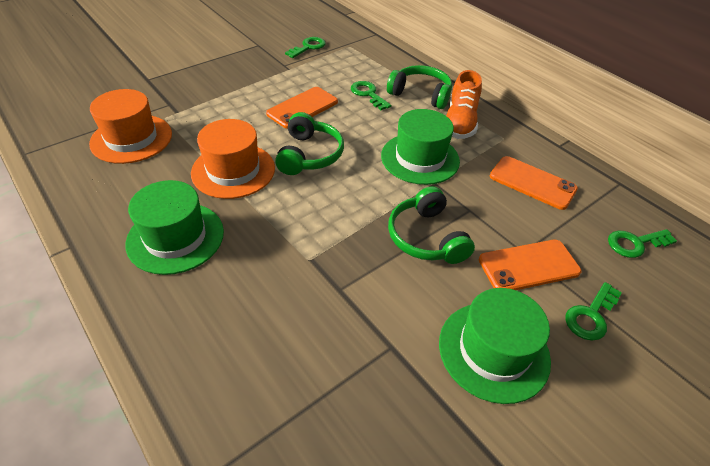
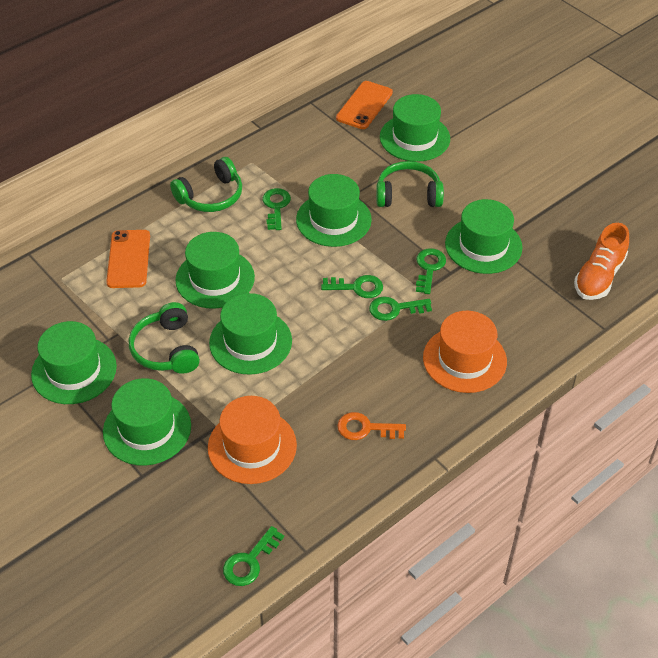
green hat: [126,180,224,275] [381,109,460,185] [439,288,551,404] = 3 -> [31,321,117,404] [103,378,191,466] [175,232,255,308] [209,293,292,375] [296,174,372,247] [380,94,450,162] [445,199,523,274] = 7
green key: [285,37,326,58] [351,81,392,110] [565,282,622,341] [608,229,677,258] = 4 -> [223,526,284,586] [262,188,291,230] [321,275,383,298] [369,297,432,321] [416,248,446,294] = 5
orange key: none = 0 -> [337,412,406,440] = 1
orange phone: [266,87,338,129] [479,240,581,290] [490,156,578,210] = 3 -> [106,230,150,288] [336,81,393,129] = 2

